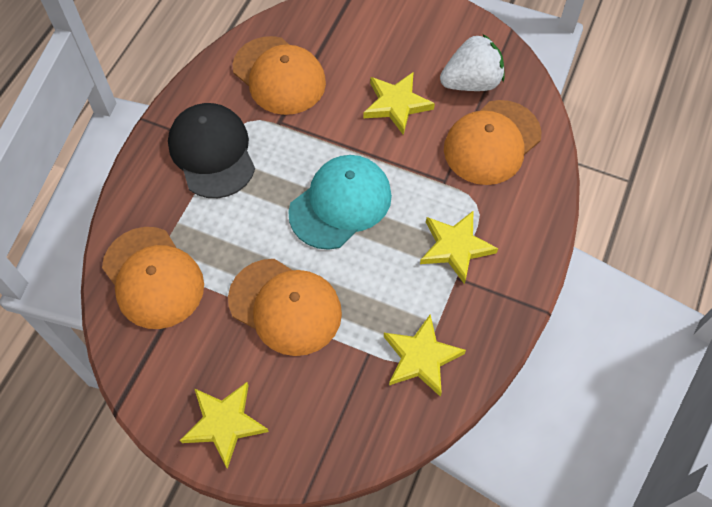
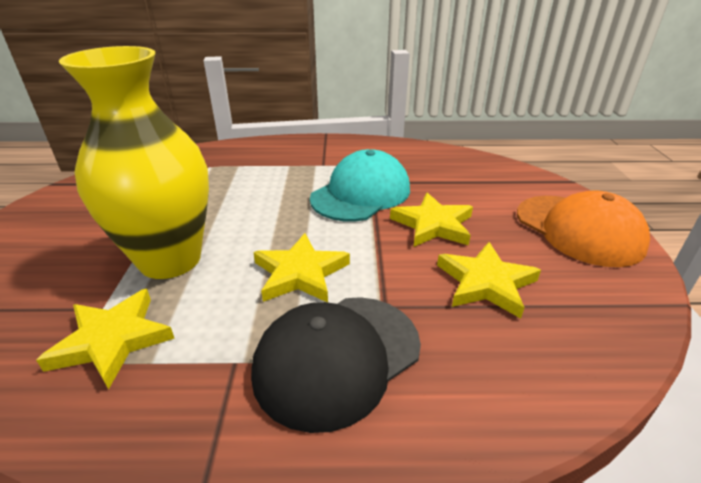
orange cap: [102,227,204,329] [228,259,342,356] [233,36,326,115] [444,100,542,185] = 4 -> [517,190,650,267] = 1
white strawberry: [440,34,505,91] = 1 -> none = 0
yellow vase: none = 0 -> [58,46,209,279] = 1

